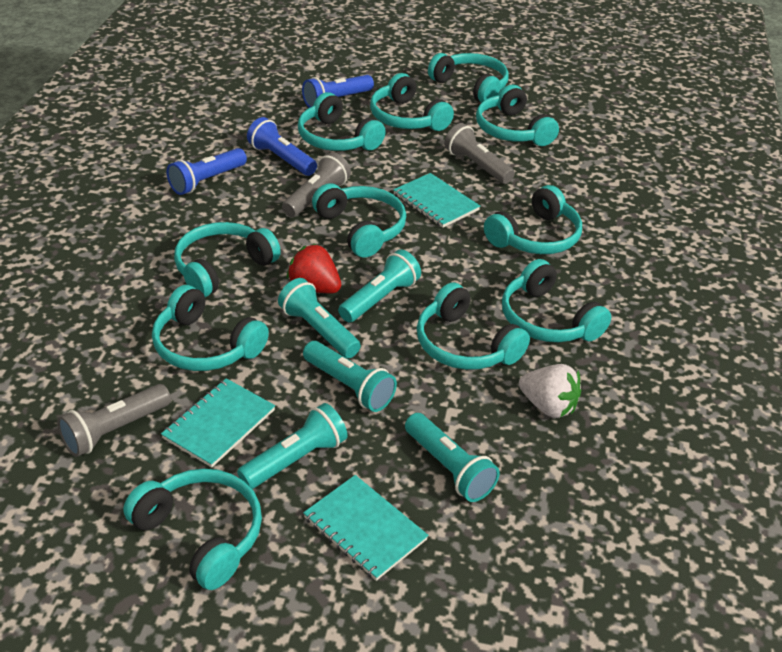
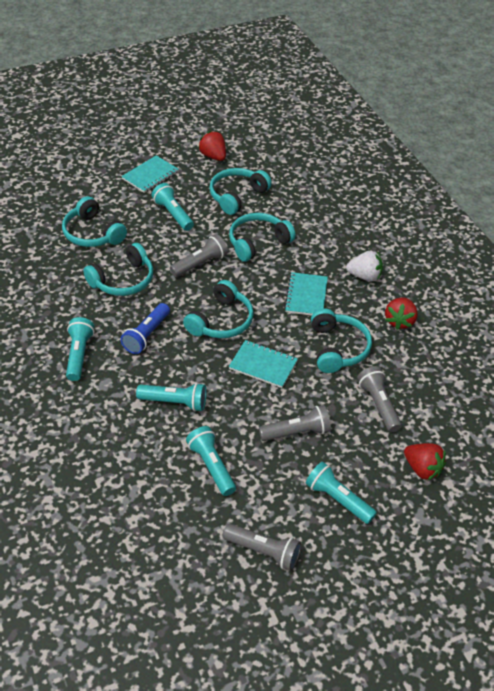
blue flashlight: [166,148,247,195] [247,117,317,176] [302,75,374,108] = 3 -> [120,303,170,354] = 1
grey flashlight: [57,384,171,457] [282,152,351,217] [444,123,515,184] = 3 -> [170,234,228,277] [223,524,301,571] [259,405,331,441] [357,366,402,432] = 4
red strawberry: [287,244,341,293] = 1 -> [198,131,226,161] [385,297,418,330] [404,443,446,481] = 3
turquoise headphones: [123,469,262,590] [152,285,269,371] [174,222,281,297] [298,92,386,151] [312,183,406,258] [370,73,454,131] [417,282,530,370] [428,53,509,103] [476,85,559,146] [484,185,582,254] [502,259,611,342] = 11 -> [62,196,127,247] [83,243,153,296] [183,280,254,338] [209,168,272,215] [229,213,296,262] [311,308,372,373] = 6

